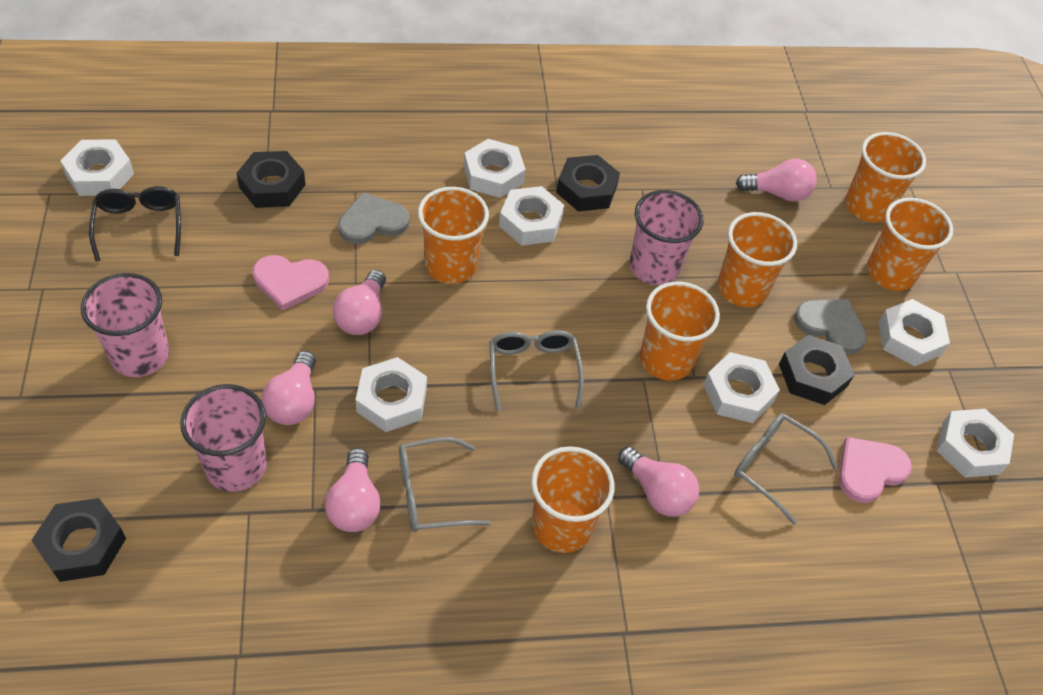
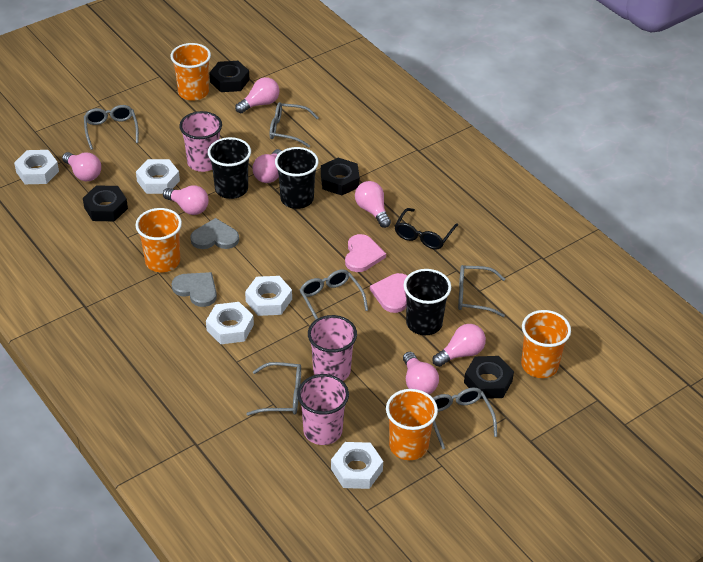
black cup: none = 0 -> [208,137,251,199] [275,147,319,209] [404,269,451,335] = 3
grey glasses: [399,437,491,532] [490,330,584,411] [734,413,838,525] = 3 -> [84,105,139,150] [247,362,301,416] [270,102,319,147] [300,269,368,320] [433,388,497,449] [458,265,505,317] = 6
orange cup: [418,187,489,284] [531,446,615,553] [640,282,720,381] [717,212,797,307] [845,132,926,222] [867,198,953,291] = 6 -> [135,208,182,272] [171,43,211,101] [386,389,438,460] [521,310,571,378] = 4
pink light bulb: [262,351,316,425] [325,448,381,532] [333,270,386,335] [618,446,699,516] [736,159,817,202] = 5 -> [62,152,101,181] [163,185,209,215] [235,77,279,113] [253,149,281,183] [355,181,391,228] [403,352,439,394] [432,324,486,367] = 7
white nut: [60,139,134,196] [356,357,427,432] [464,139,526,198] [499,186,564,246] [703,352,780,423] [878,299,950,366] [937,409,1014,478] = 7 -> [14,150,59,184] [136,159,180,194] [206,302,254,344] [245,276,292,316] [331,442,383,489] = 5

